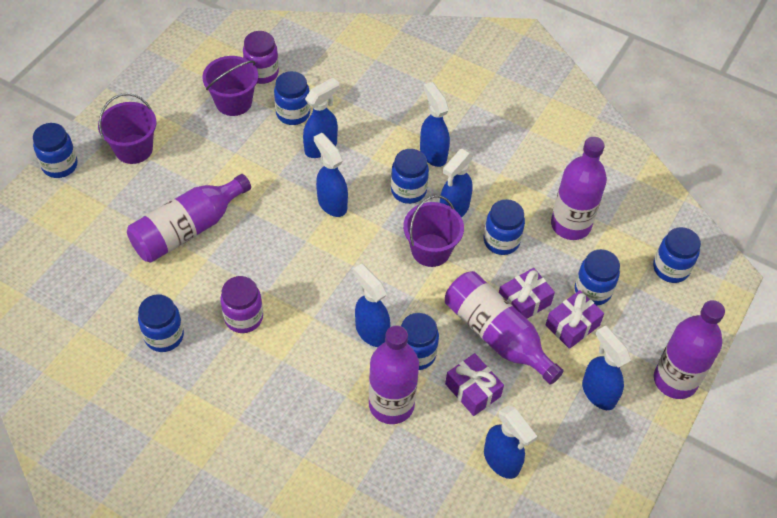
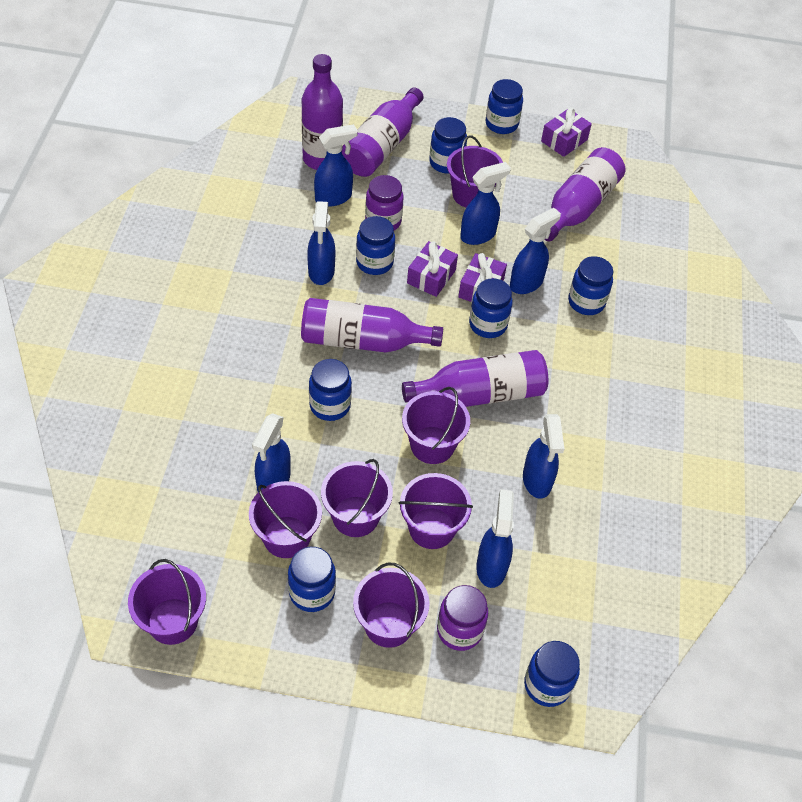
purple bucket: [98,93,157,164] [202,56,258,116] [403,195,464,267] = 3 -> [128,559,206,645] [249,481,322,558] [321,459,393,537] [353,563,430,648] [399,473,473,549] [402,387,470,464] [447,136,503,207] = 7

